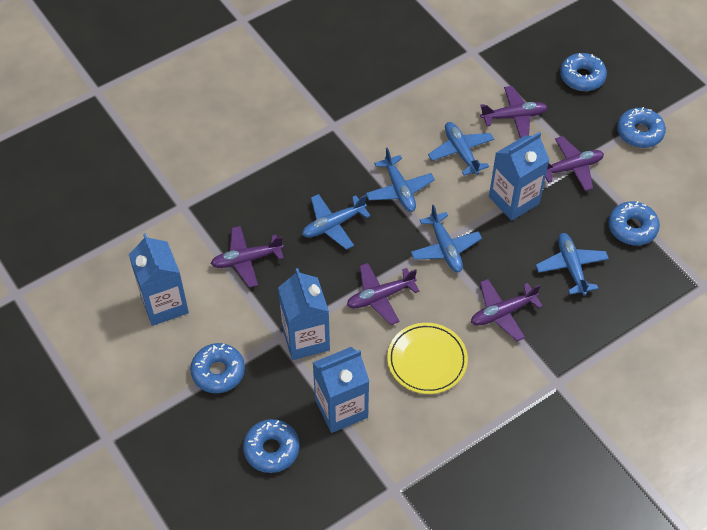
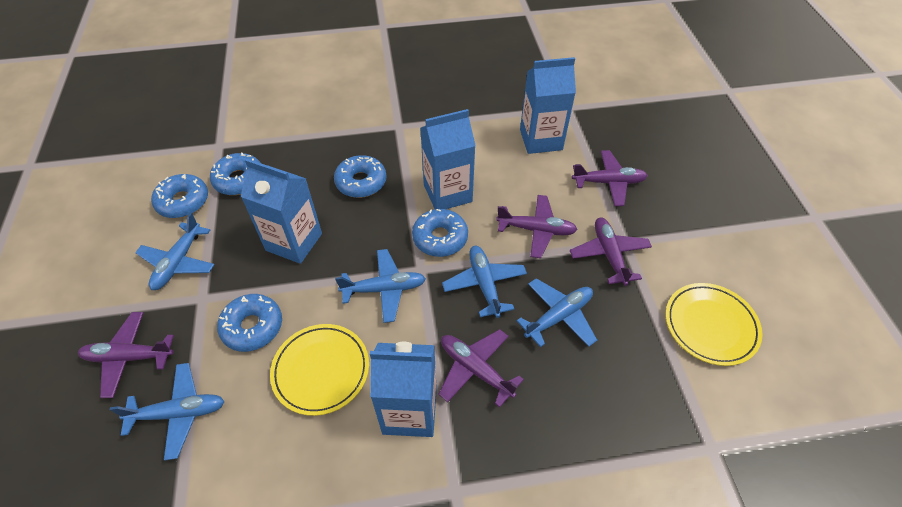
yellow plate: [387,323,468,394] = 1 -> [270,324,369,416] [666,283,763,366] = 2

